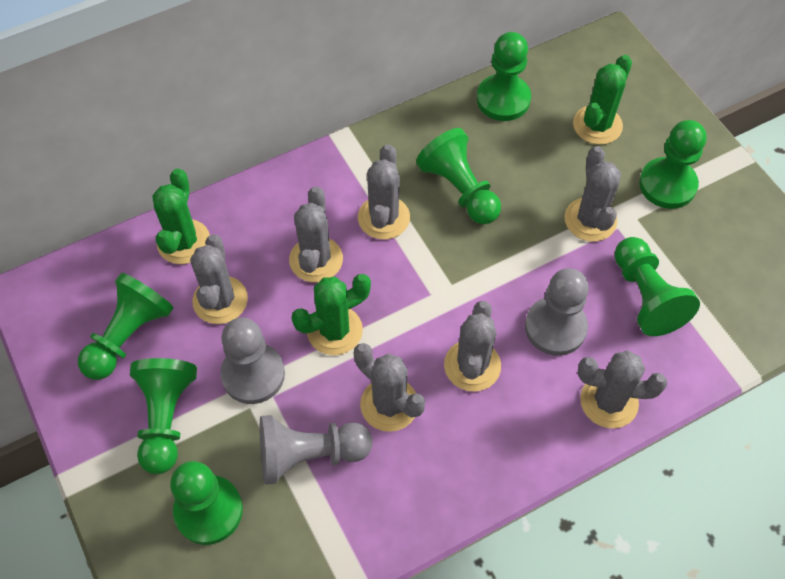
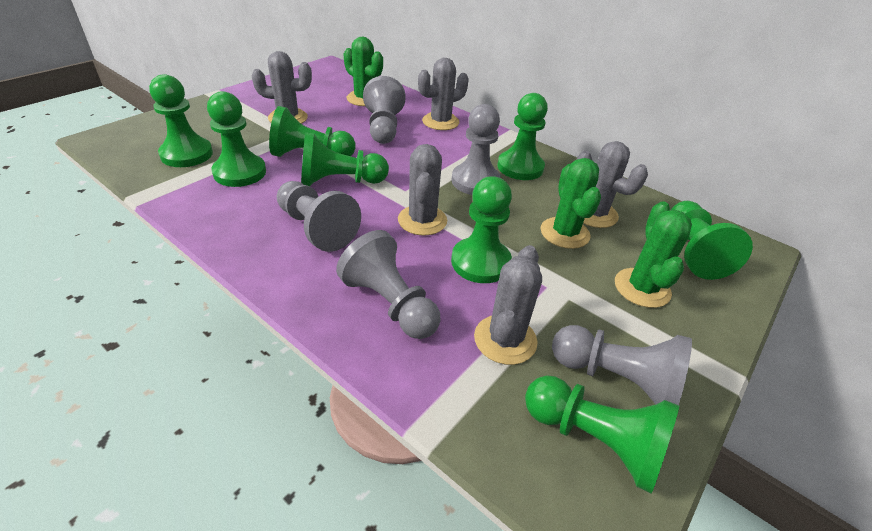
green pawn: [78,273,174,380] [130,358,197,474] [170,461,243,545] [416,128,501,224] [477,32,531,121] [614,237,700,336] [639,120,707,209] = 7 -> [149,74,213,167] [207,91,266,187] [269,106,355,157] [301,132,389,186] [451,176,512,283] [497,93,548,180] [525,375,679,494] [671,201,753,280] = 8
grey cactus: [190,235,248,324] [289,186,343,282] [354,343,425,432] [358,144,410,239] [444,301,501,392] [564,146,621,242] [578,350,667,428] = 7 -> [252,51,312,124] [398,144,447,235] [418,58,469,130] [474,245,542,365] [577,141,648,228] = 5
grey pawn: [220,318,285,404] [260,415,372,485] [525,268,589,356] = 3 -> [277,181,361,252] [336,230,440,339] [363,76,405,144] [451,104,501,195] [552,325,692,405] = 5

